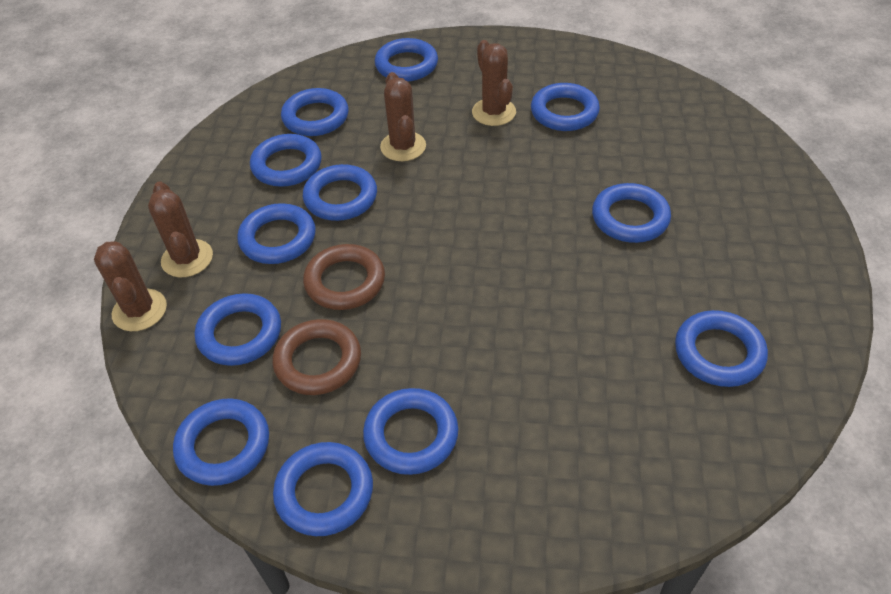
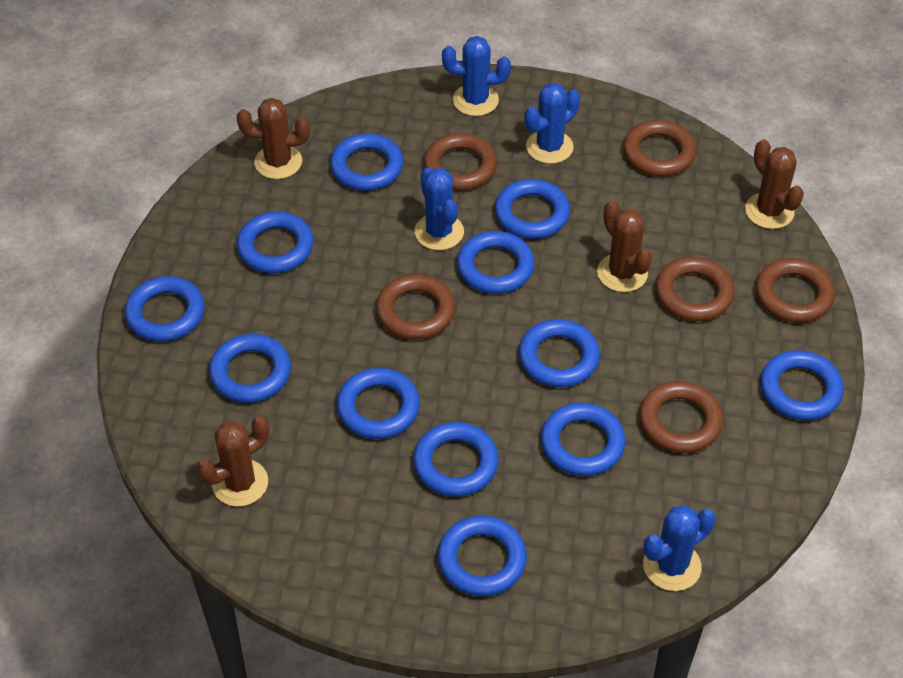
blue cactus: none = 0 -> [414,168,464,250] [442,36,511,116] [524,83,580,164] [643,505,716,591] = 4
brown ring: [273,319,361,395] [303,244,385,310] = 2 -> [376,274,455,340] [424,133,497,190] [623,120,697,176] [639,381,723,453] [656,257,735,321] [756,258,835,323] = 6

